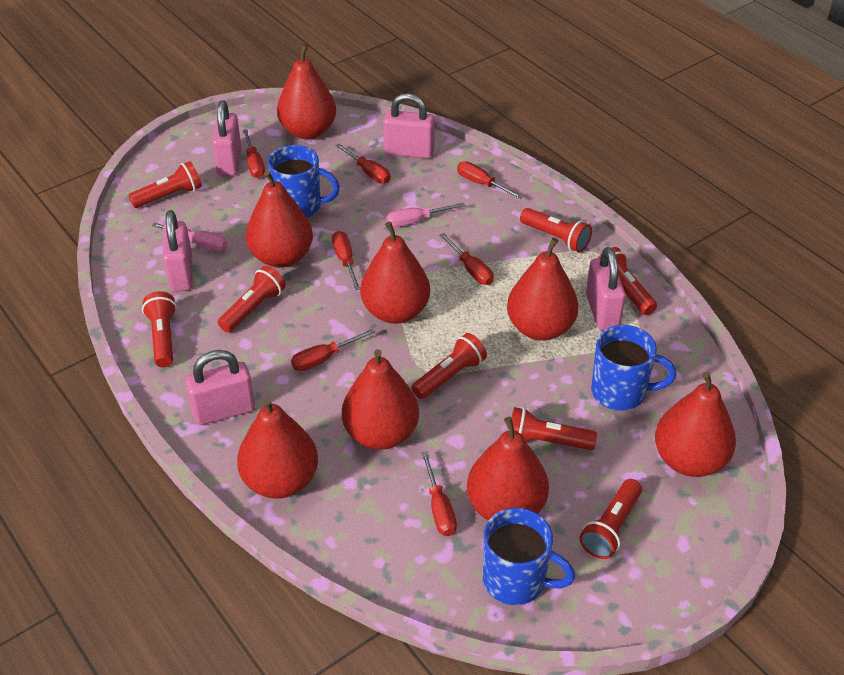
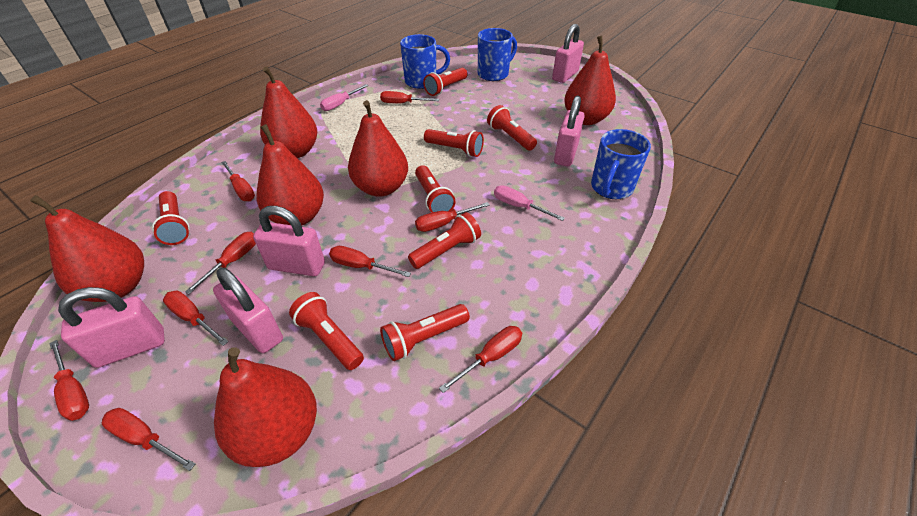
red pear: [237,397,318,499] [246,170,313,268] [277,44,336,139] [342,349,419,450] [360,221,430,324] [467,417,549,521] [507,238,578,341] [655,371,736,477] = 8 -> [30,195,144,302] [214,347,317,467] [257,124,324,226] [260,67,317,158] [348,100,408,197] [564,36,616,125] = 6
red screwdriver: [243,129,265,178] [291,329,375,371] [332,231,360,290] [335,144,391,184] [421,451,457,536] [439,233,494,285] [457,161,523,199] = 7 -> [49,340,89,421] [102,408,195,471] [163,291,229,346] [185,232,256,294] [221,161,255,201] [329,246,411,277] [380,91,439,103] [415,202,490,232] [439,326,522,393] = 9

